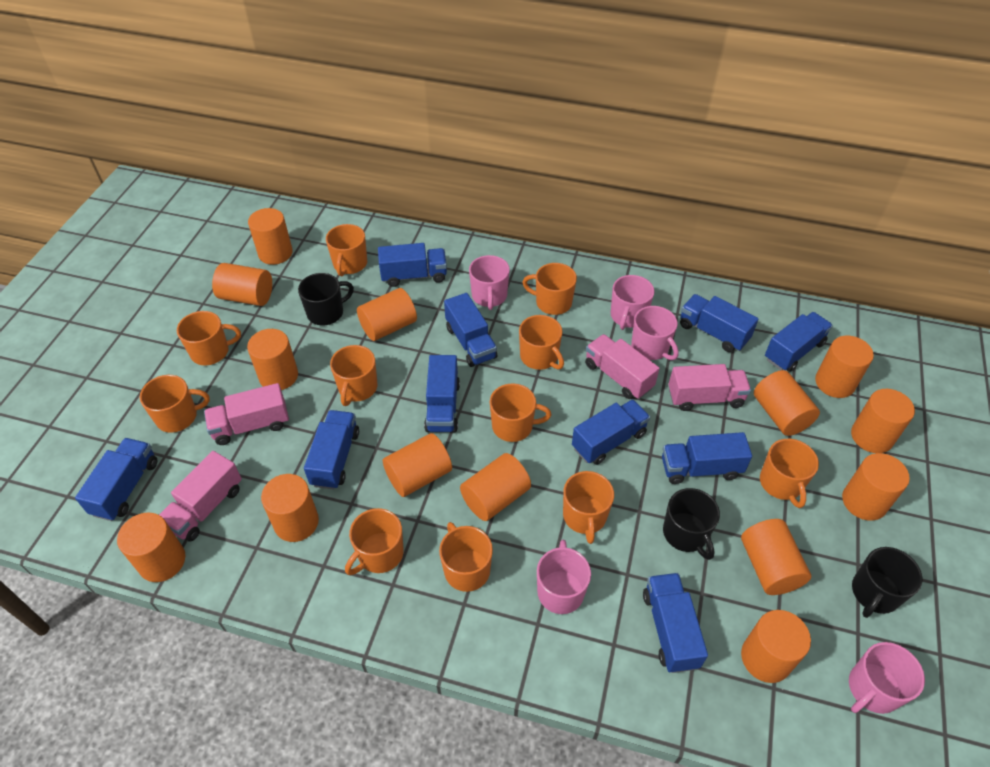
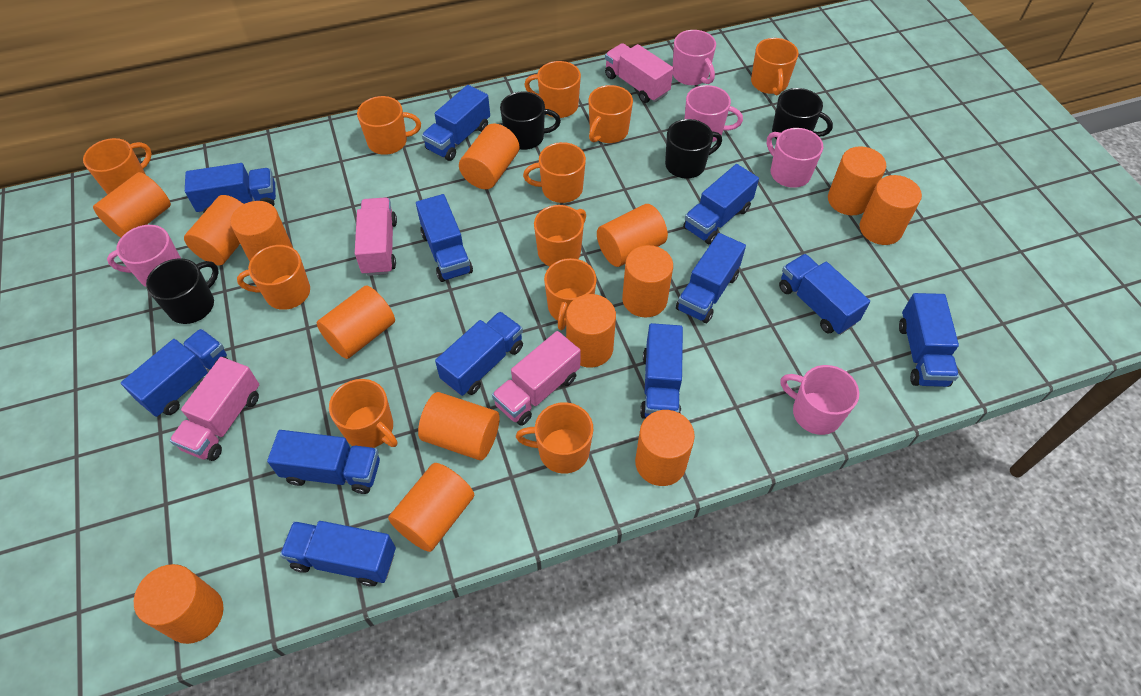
black mug: [298,273,354,325] [663,488,720,560] [852,547,922,618] = 3 -> [146,258,219,324] [500,91,561,150] [665,119,722,179] [772,88,833,139] = 4
blue truck: [75,438,157,521] [304,410,359,490] [378,243,447,287] [424,355,460,432] [444,293,497,367] [572,399,650,465] [643,573,708,673] [662,432,752,484] [680,294,758,352] [765,312,833,372] = 10 -> [121,329,228,417] [185,163,276,213] [267,430,380,494] [280,521,396,586] [416,194,473,282] [422,85,490,161] [435,311,523,396] [640,323,683,419] [676,233,746,323] [683,164,759,244] [779,254,870,335] [899,293,959,387] = 12

